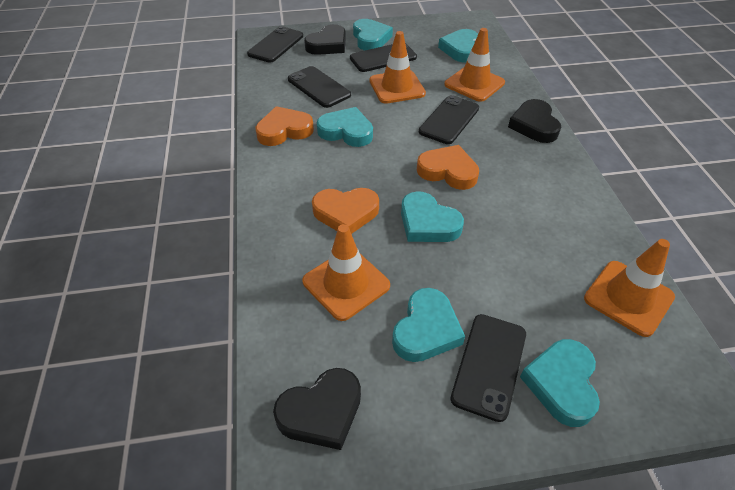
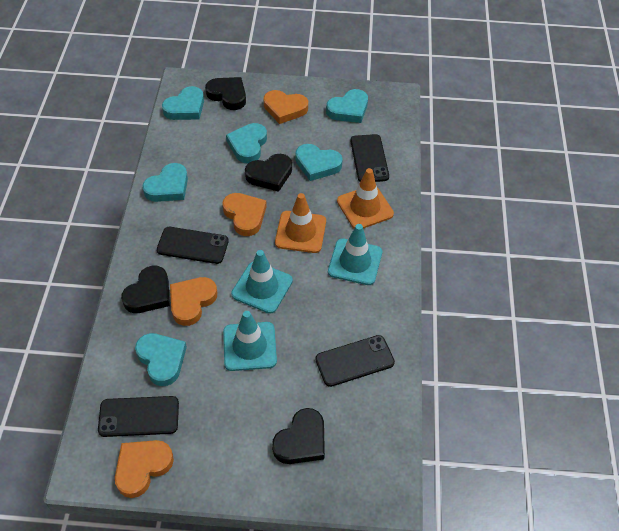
black heart: [273,368,361,450] [304,24,346,55] [508,99,561,143] = 3 -> [121,266,170,313] [205,77,246,110] [245,154,292,192] [272,408,325,464] = 4
black phone: [247,26,303,63] [288,66,351,108] [350,43,417,72] [419,95,479,144] [450,314,526,422] = 5 -> [98,396,179,437] [157,227,229,264] [315,335,395,387] [350,134,389,182] = 4
orange heart: [256,106,314,146] [312,188,379,234] [417,145,479,190] = 3 -> [115,440,174,498] [170,277,217,326] [222,193,267,236] [263,90,308,124] = 4
orange traffic cone: [302,224,390,321] [369,31,426,104] [444,28,505,102] [584,239,675,337] = 4 -> [275,193,326,253] [337,168,394,229] = 2
turquoise traffic cone: none = 0 -> [223,311,277,371] [231,250,293,314] [328,224,382,285] = 3

